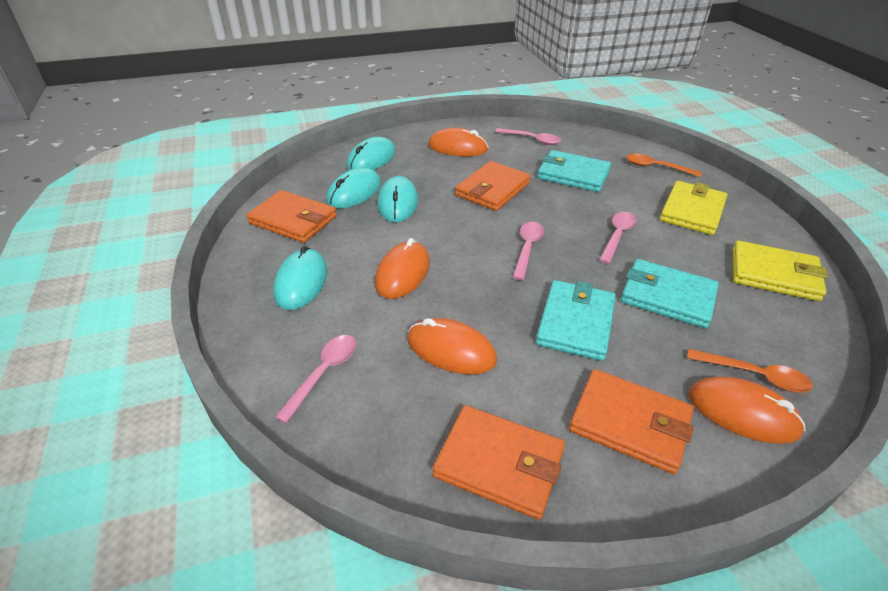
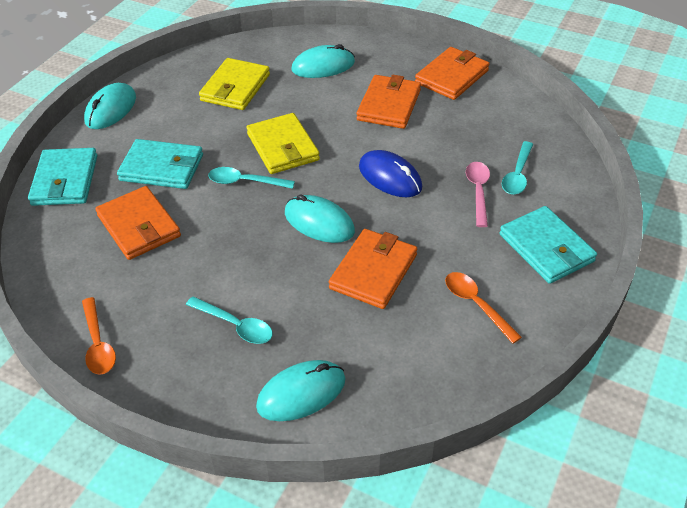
blue mouse: none = 0 -> [359,150,422,197] = 1
orange mouse: [375,238,430,299] [407,318,497,374] [428,128,488,156] [689,376,806,444] = 4 -> none = 0
pink spoon: [275,335,356,423] [495,128,561,145] [512,222,544,280] [599,212,637,264] = 4 -> [466,162,490,227] = 1
turquoise spoon: none = 0 -> [186,296,273,344] [208,167,295,189] [502,141,533,195] = 3

